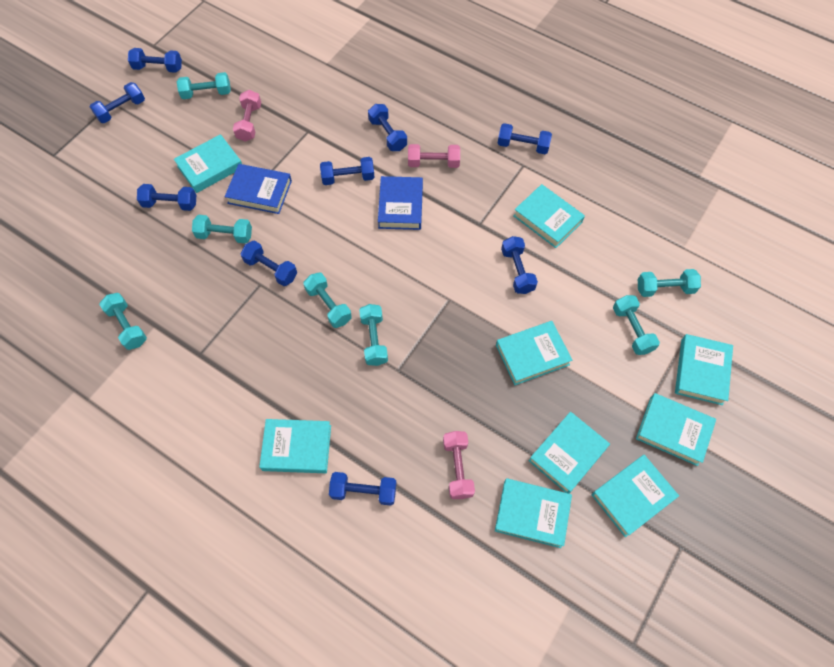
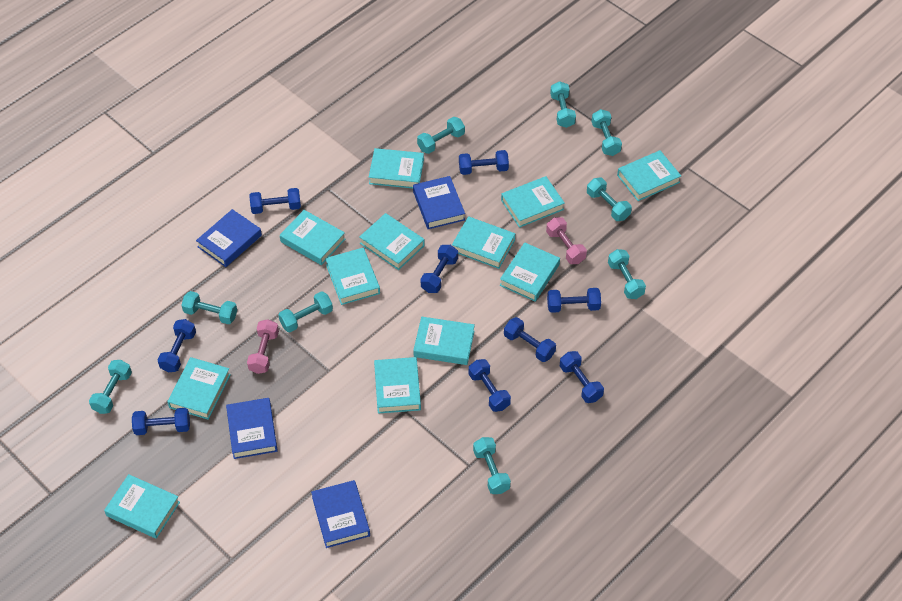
blue book: [225,164,292,214] [378,176,423,230] = 2 -> [196,209,262,267] [226,398,278,459] [311,480,370,548] [413,176,465,229] = 4
pink dumbbell: [233,90,261,142] [408,144,460,168] [443,431,475,499] = 3 -> [247,319,279,374] [546,217,587,264] = 2
turquoise book: [174,134,242,193] [259,419,331,473] [495,478,572,548] [496,321,572,385] [513,184,585,248] [529,412,610,493] [592,455,679,537] [636,393,716,466] [675,334,733,405] = 9 -> [104,474,180,539] [167,357,231,420] [280,210,345,265] [325,248,380,305] [359,213,425,270] [369,148,424,188] [374,357,421,414] [413,317,475,365] [452,216,515,269] [500,242,560,302] [501,176,565,228] [617,150,681,201] = 12
turquoise dumbbell: [99,293,147,350] [177,72,231,99] [192,215,252,244] [303,272,352,328] [359,304,388,366] [613,295,660,355] [638,269,701,297] = 7 -> [89,360,132,414] [181,291,237,324] [278,291,333,332] [417,117,465,154] [473,437,511,494] [550,81,576,128] [587,178,632,221] [591,109,622,156] [608,249,646,299] = 9

